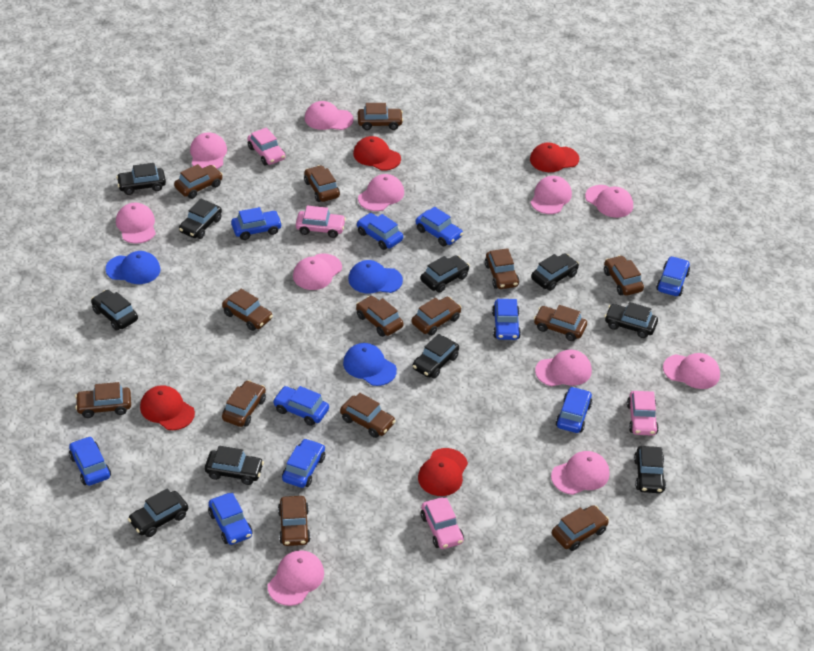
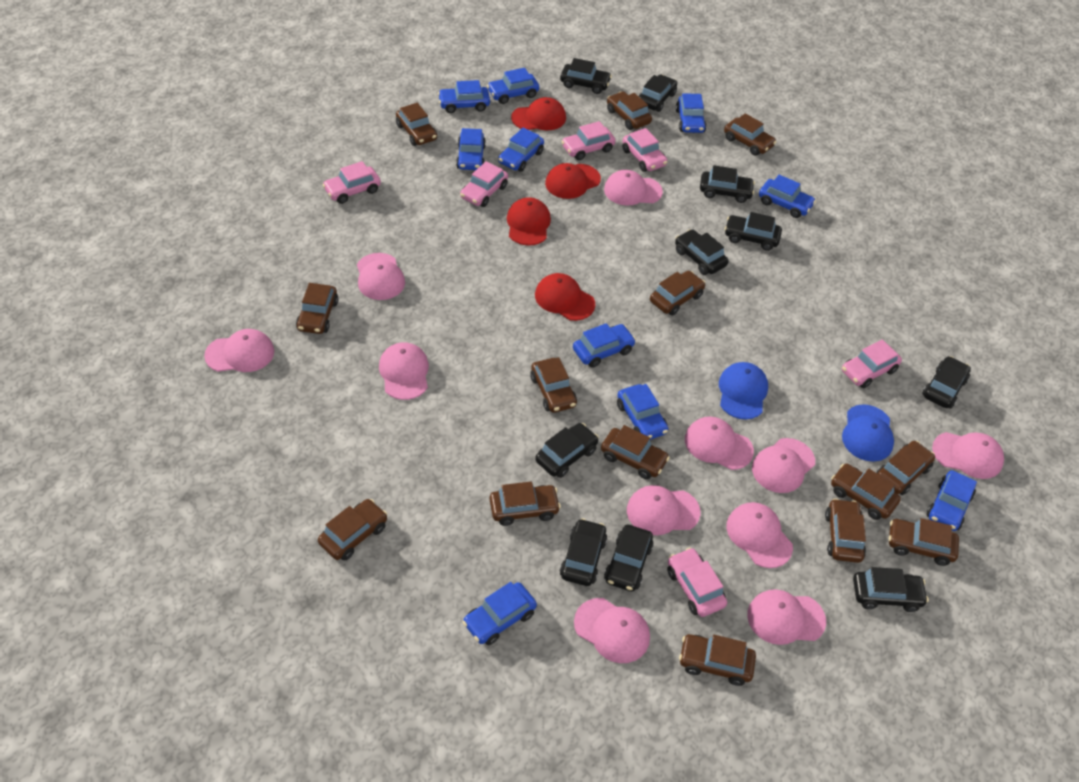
blue cap: [105,251,161,284] [343,343,397,386] [348,260,403,293] = 3 -> [719,362,768,420] [842,404,894,462] = 2
pink car: [247,127,286,165] [296,206,346,238] [421,498,464,549] [627,391,659,436] = 4 -> [322,161,381,204] [460,161,508,207] [561,121,616,160] [623,128,668,172] [667,547,727,617] [842,339,902,388] = 6

